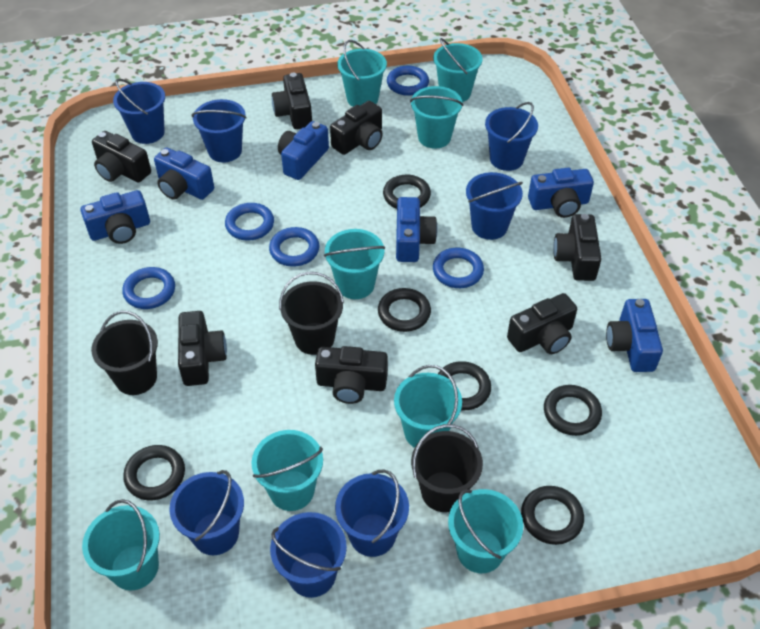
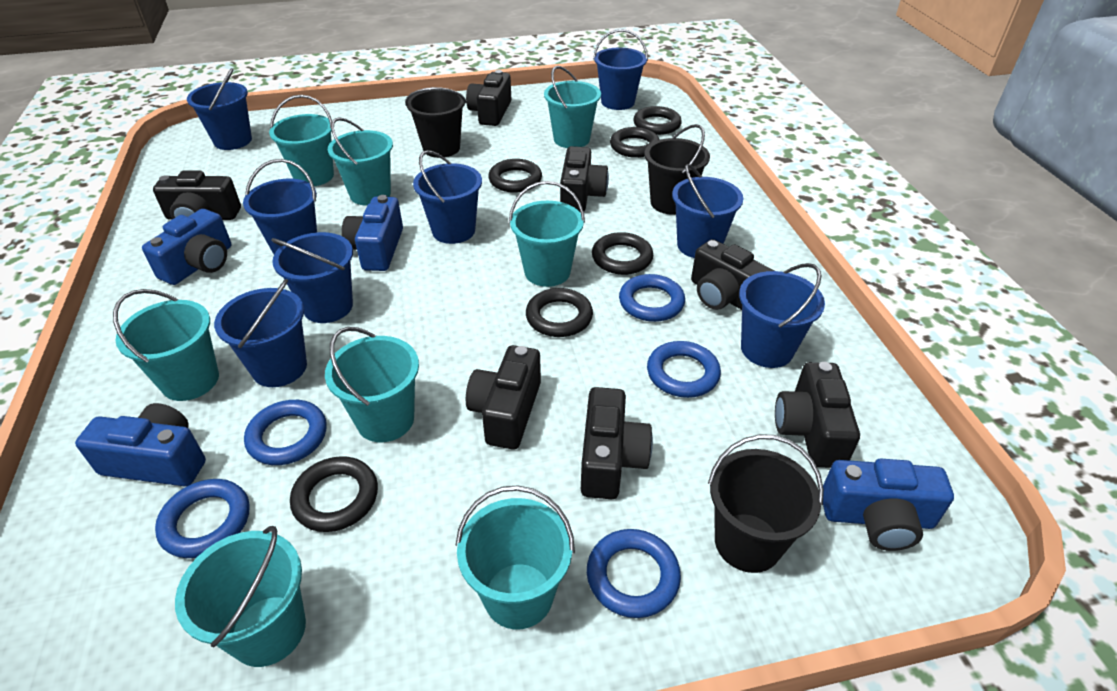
blue bucket: [113,79,165,144] [170,470,244,555] [191,99,246,163] [270,512,347,598] [335,469,409,557] [466,172,523,240] [485,102,538,171] = 7 -> [187,68,252,150] [214,279,307,387] [243,159,317,254] [271,232,353,323] [413,150,482,244] [593,29,648,110] [672,164,743,258] [739,263,825,368] = 8
blue camera: [81,190,150,244] [154,147,214,200] [278,121,329,180] [396,197,438,262] [528,168,594,218] [606,299,663,372] = 6 -> [75,403,206,487] [142,209,232,285] [342,195,403,271] [823,458,954,551] = 4

